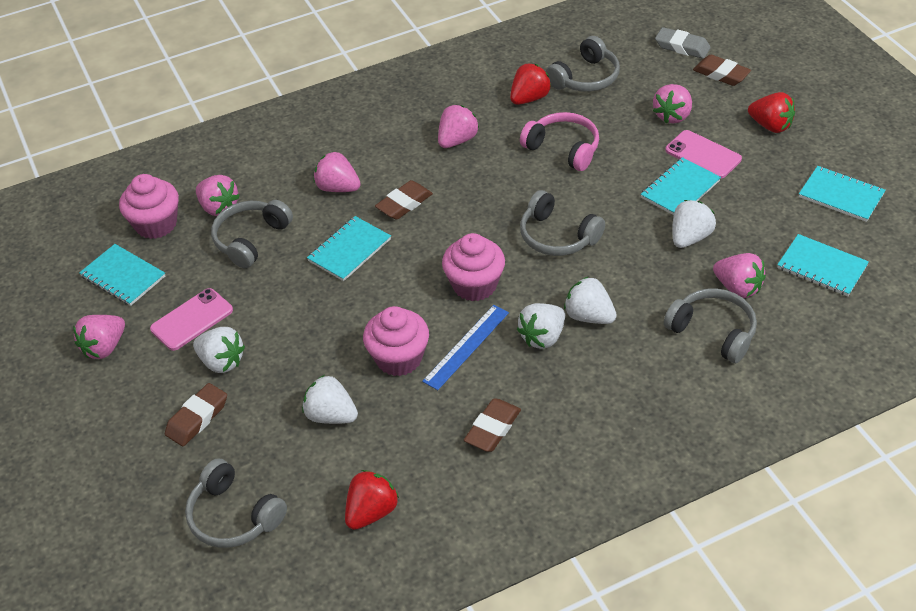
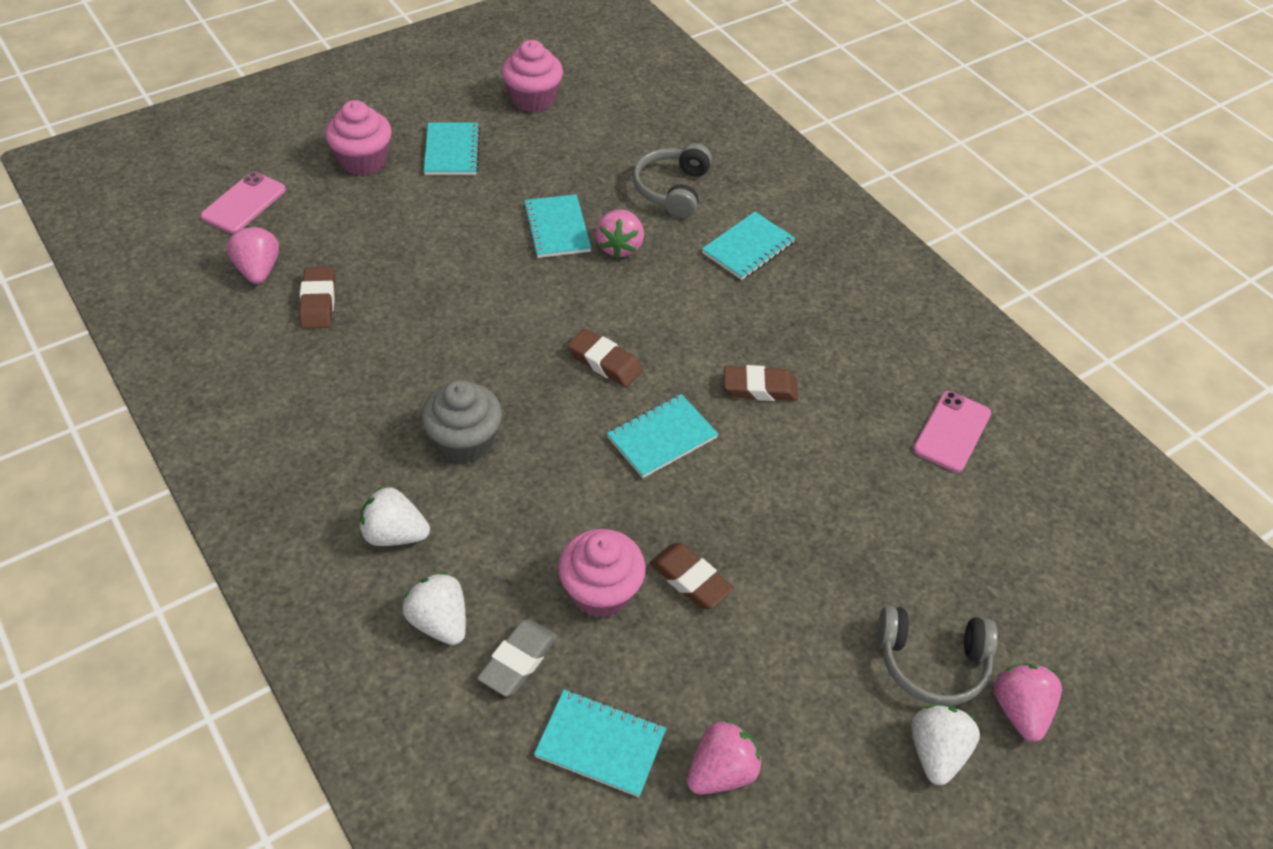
blue ruler: [422,305,509,390] = 1 -> none = 0
grey cupcake: none = 0 -> [422,380,502,463] = 1
grey headphones: [185,458,287,548] [211,200,293,268] [520,190,605,256] [546,36,620,92] [664,288,757,363] = 5 -> [633,143,712,218] [877,606,998,706] = 2
pink headphones: [520,112,599,171] = 1 -> none = 0
pink strawberry: [73,315,125,359] [196,175,240,216] [314,152,361,192] [438,105,479,148] [653,84,692,123] [713,253,766,298] = 6 -> [226,226,279,284] [595,209,644,258] [687,719,762,795] [994,663,1062,742] = 4
red strawberry: [345,470,399,530] [510,64,551,105] [748,92,795,133] = 3 -> none = 0
white strawberry: [193,327,245,373] [302,375,358,424] [517,303,565,349] [564,276,617,324] [672,200,716,248] = 5 -> [359,486,430,546] [402,572,466,645] [911,705,980,785] = 3

